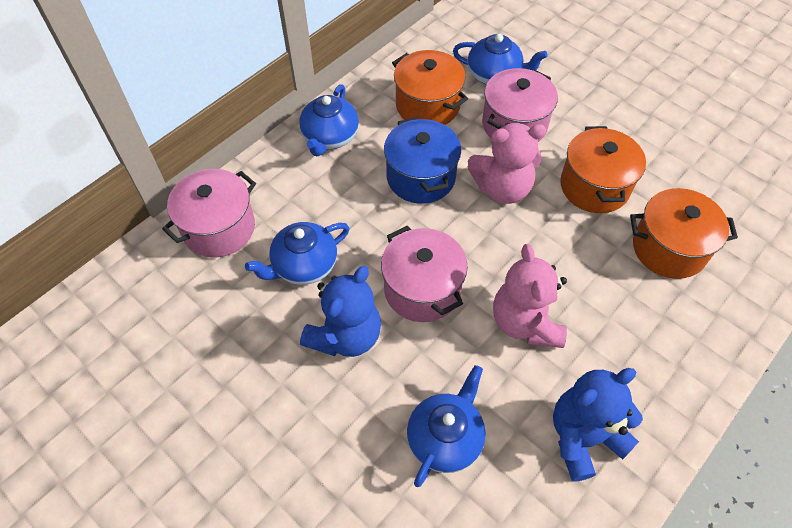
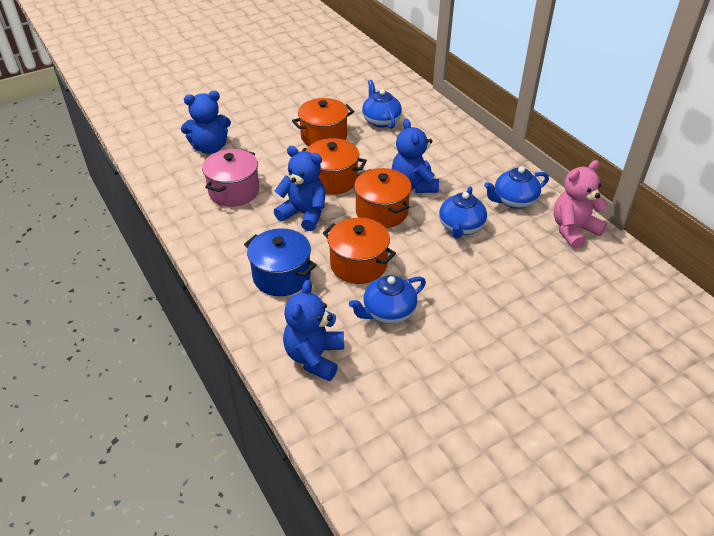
blue teddy bear: [300,266,381,357] [553,368,643,482] = 2 -> [181,91,231,154] [274,146,325,231] [283,280,344,381] [392,119,439,193] = 4
orange pot: [392,50,468,125] [560,126,646,213] [630,188,738,279] = 3 -> [292,98,354,146] [302,138,367,195] [323,218,396,284] [354,168,412,228] = 4
pink pot: [162,169,256,258] [381,226,468,322] [482,68,558,142] = 3 -> [202,149,259,207] = 1
pink teddy bear: [468,123,546,204] [493,244,567,348] = 2 -> [554,160,607,249] = 1

